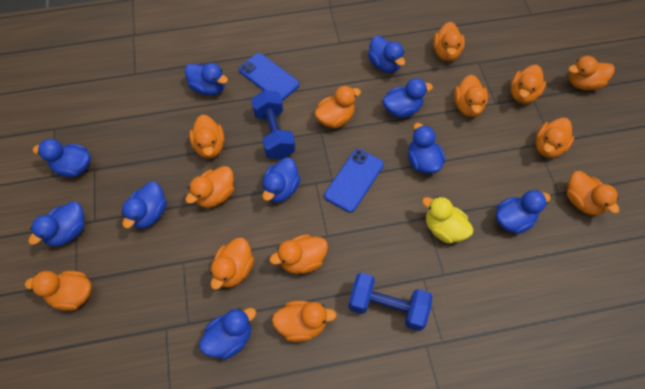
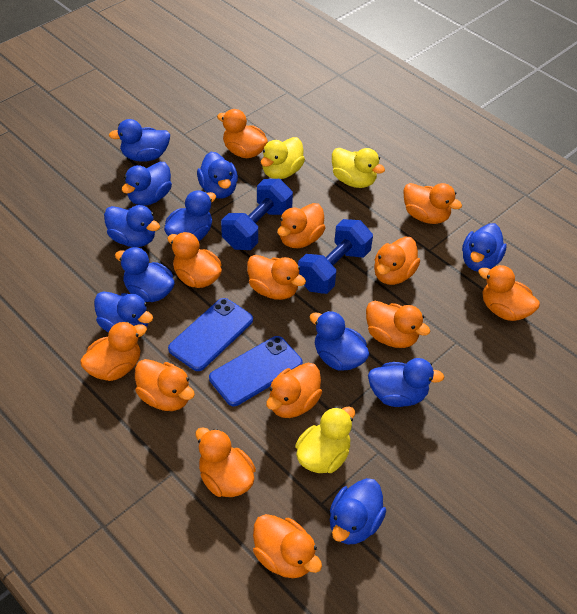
blue duck: [28,201,84,246] [33,139,91,177] [121,182,167,229] [185,63,228,96] [199,308,256,360] [262,158,301,203] [368,36,405,73] [383,78,433,118] [408,123,445,174] [496,190,551,234] = 10 -> [94,291,153,332] [104,205,160,247] [109,119,170,162] [115,247,175,302] [122,162,172,206] [164,190,216,241] [197,152,238,199] [310,311,370,371] [330,478,386,544] [368,358,444,407] [462,223,507,272] = 11
yellow duck: [422,196,474,244] = 1 -> [261,137,305,179] [295,406,355,473] [332,148,385,188] = 3

